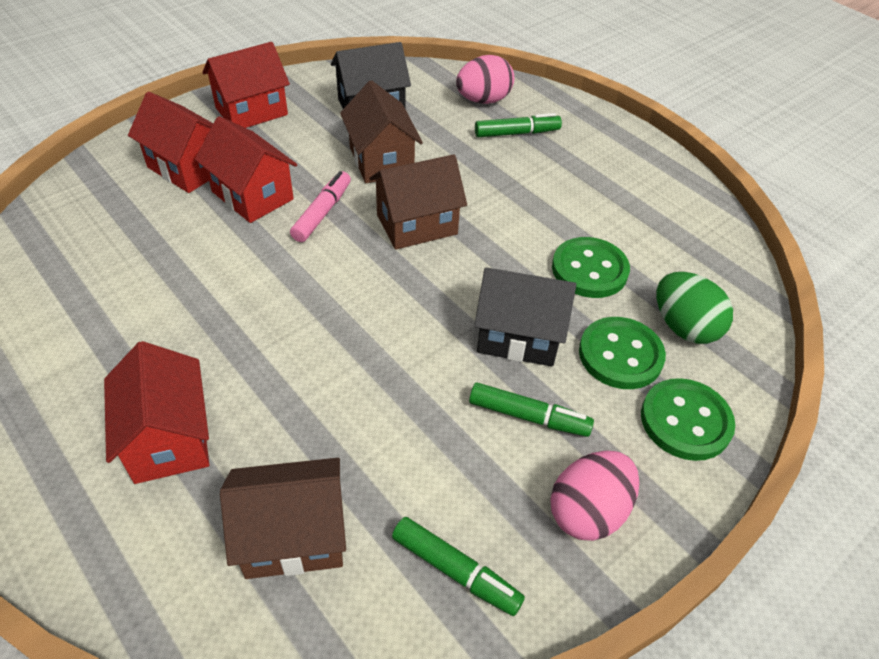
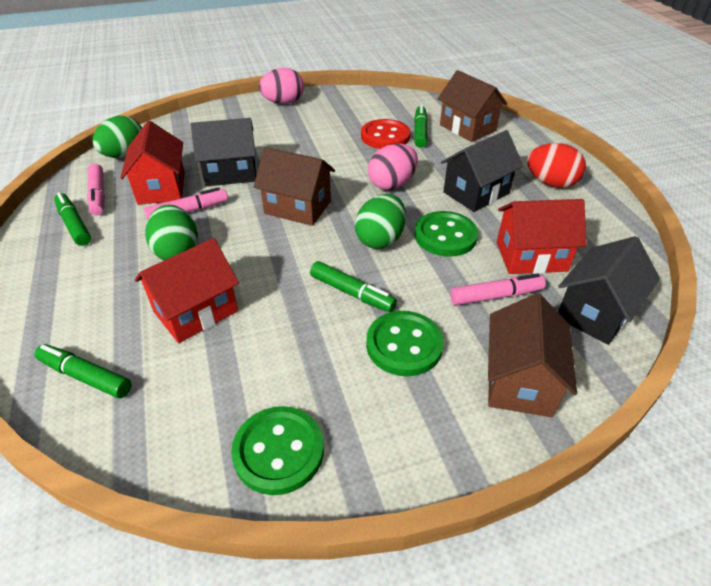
black house: [331,42,411,109] [474,267,576,366] = 2 -> [190,118,256,186] [441,130,523,212] [558,236,660,345] = 3
green egg: [657,272,733,344] = 1 -> [92,116,142,158] [145,205,198,260] [355,194,406,249] = 3
green marker: [392,517,525,616] [469,383,594,437] [475,113,562,137] = 3 -> [34,344,131,398] [54,192,91,246] [310,261,397,312] [414,105,428,148] = 4
pink marker: [290,171,351,242] = 1 -> [87,164,105,215] [144,187,228,220] [450,273,546,305] = 3
red button: none = 0 -> [361,119,410,149] = 1
red egg: none = 0 -> [527,143,586,188] = 1
red house: [104,341,209,484] [128,92,214,193] [195,116,297,223] [202,42,290,128] = 4 -> [120,121,185,205] [135,238,239,343] [497,199,586,274] = 3

